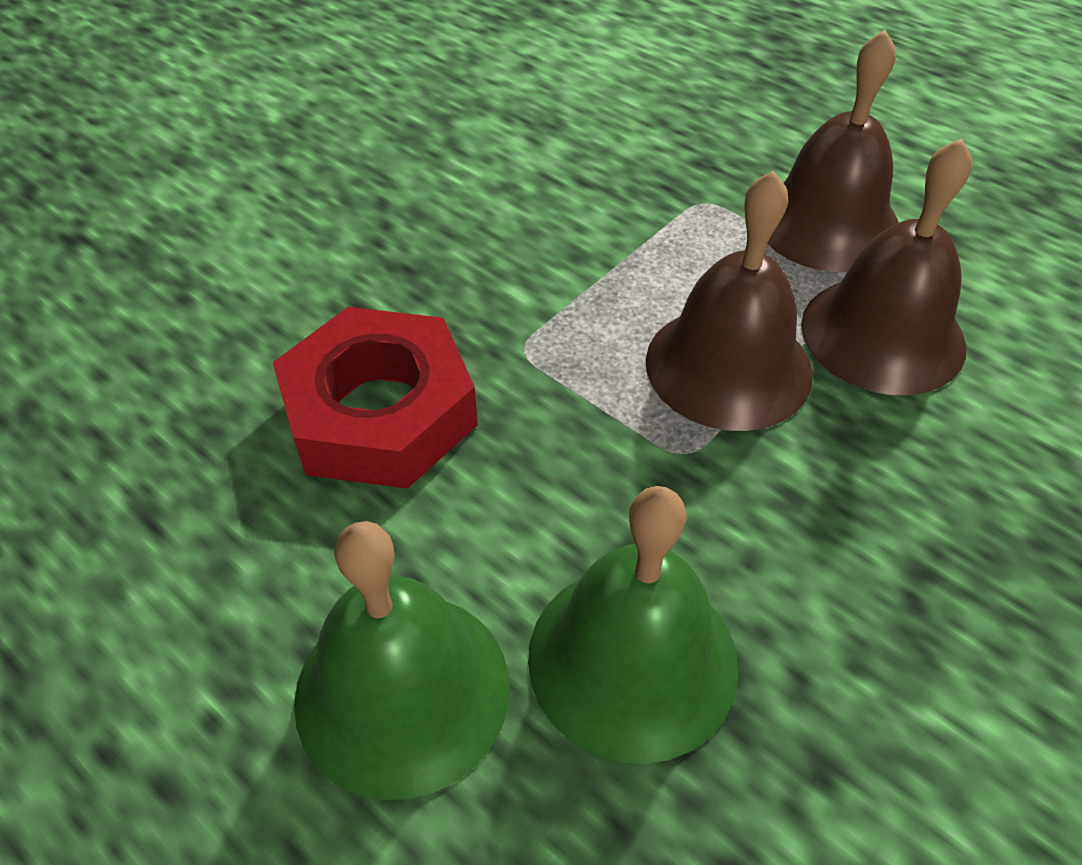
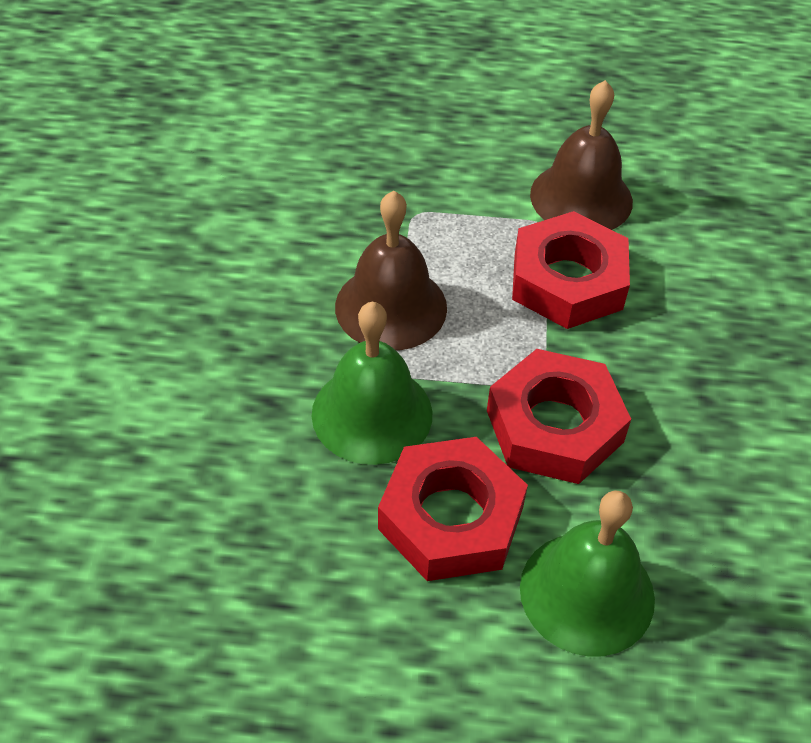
brown bell: [646,171,813,431] [767,30,899,272] [801,138,972,395] = 3 -> [335,191,447,351] [530,80,633,230] = 2
red nut: [273,307,478,489] = 1 -> [378,437,528,581] [487,349,631,484] [512,211,630,329] = 3

